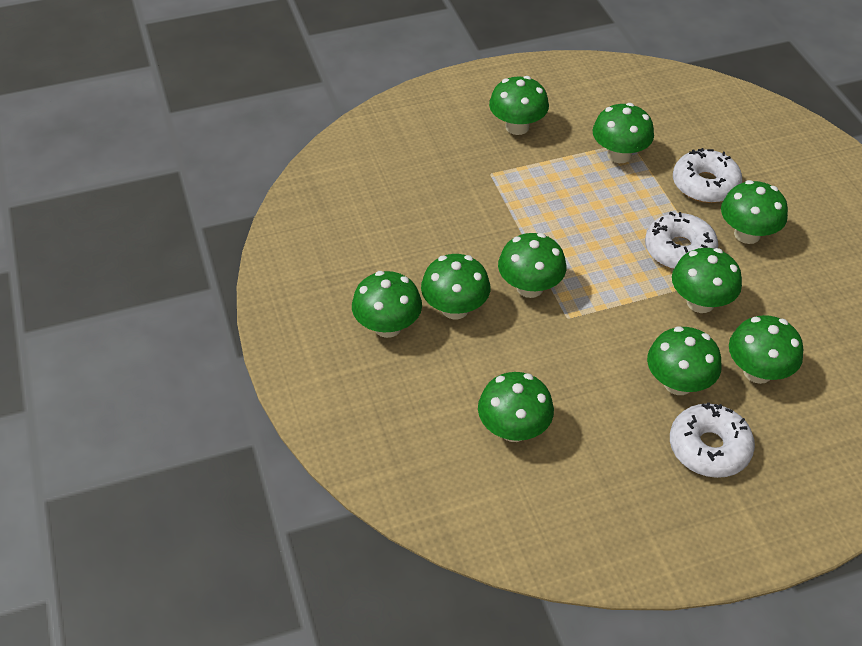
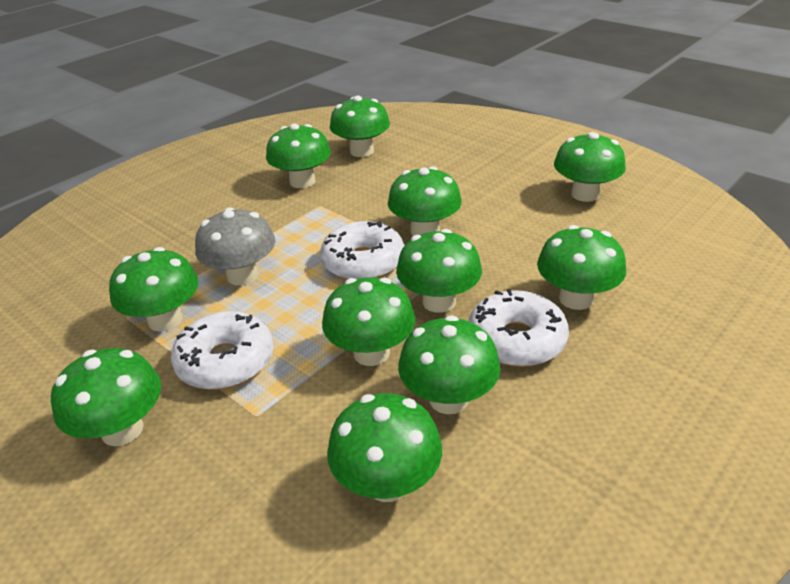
green mushroom: [352,271,422,338] [421,254,490,319] [478,372,554,442] [489,76,549,135] [498,233,566,298] [593,103,654,163] [647,326,722,395] [672,248,742,313] [721,180,788,244] [729,315,803,384] = 10 -> [51,348,161,446] [109,247,199,332] [266,123,331,188] [322,277,415,366] [327,393,442,502] [330,96,390,157] [388,166,462,236] [396,229,482,313] [398,315,501,414] [537,225,626,310] [554,132,626,202] = 11
grey mushroom: none = 0 -> [195,207,275,285] = 1

